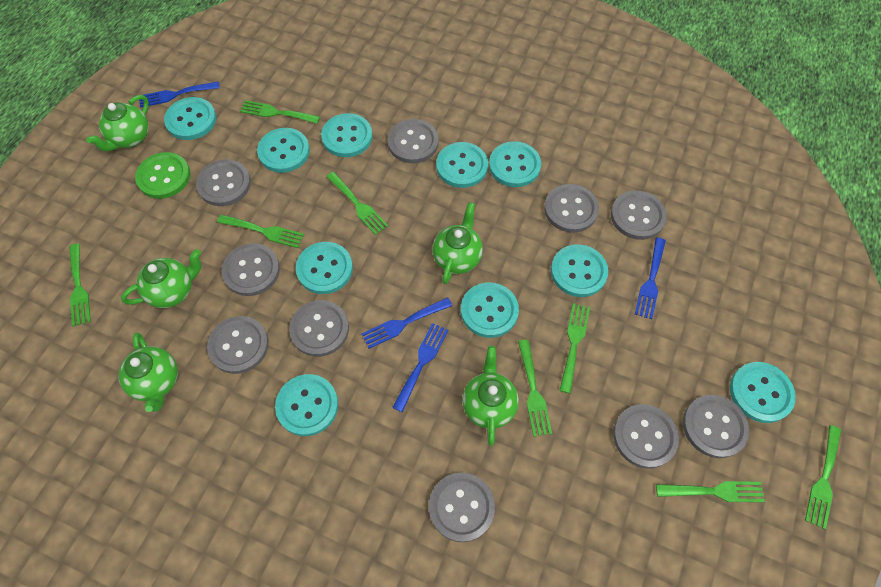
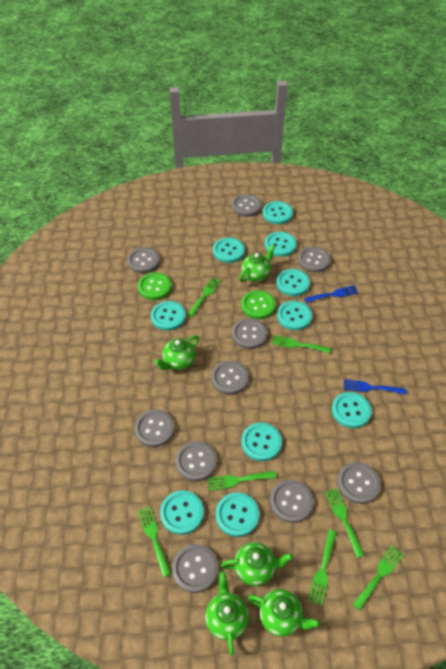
blue fork: [139,82,220,108] [361,297,452,349] [392,323,448,412] [635,237,666,319] = 4 -> [304,285,358,303] [344,379,407,395] = 2
green button: [135,152,191,199] = 1 -> [138,272,172,300] [241,290,276,319] = 2
green fork: [69,243,91,326] [217,214,304,248] [240,100,320,124] [326,172,388,235] [518,340,552,437] [559,303,590,393] [656,481,765,502] [805,425,841,529] = 8 -> [137,506,171,577] [187,277,221,317] [207,471,276,491] [272,335,331,353] [308,529,337,606] [325,488,365,558] [352,545,404,611] = 7

